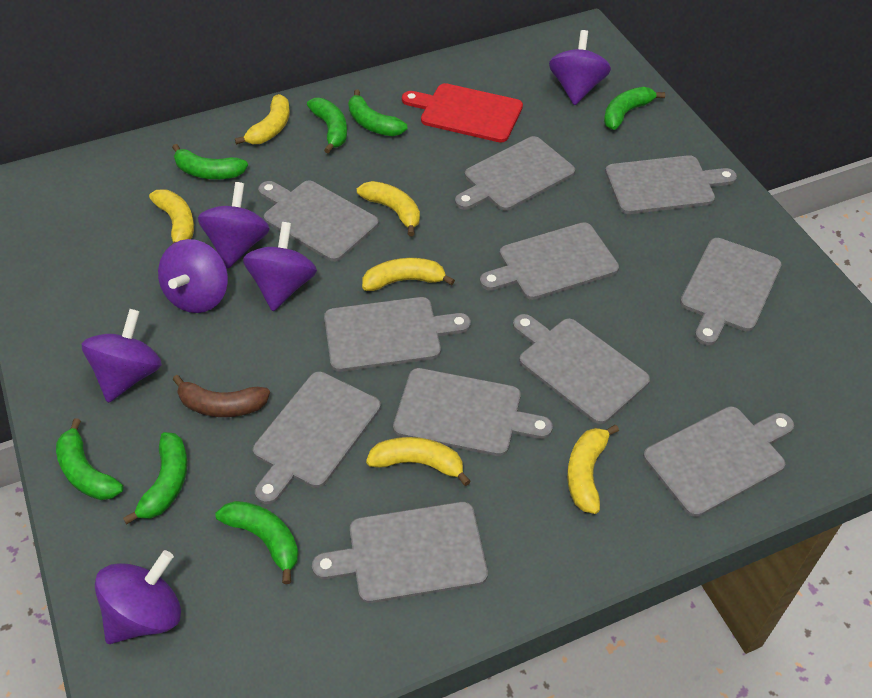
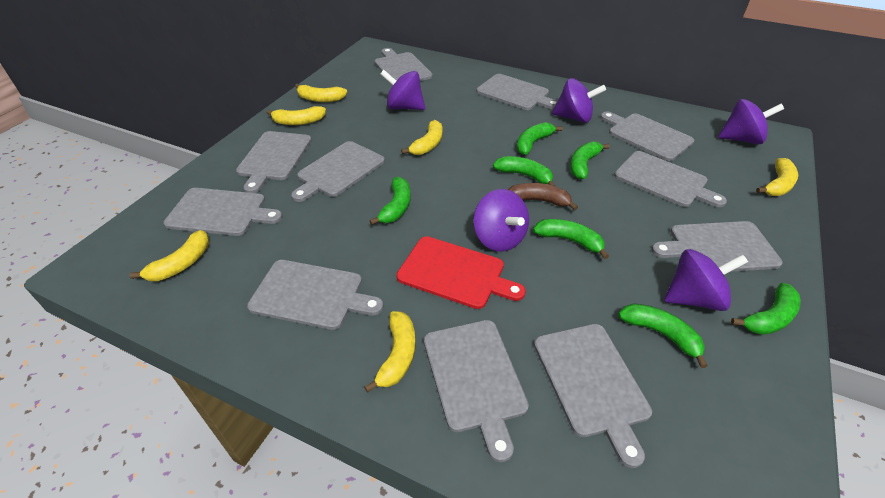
purple spinning top: [82,309,162,403] [95,550,181,644] [158,239,228,313] [198,182,270,269] [243,222,317,311] [549,30,611,105] = 6 -> [380,70,425,110] [473,189,529,252] [552,78,606,123] [664,249,748,311] [718,99,784,144] = 5

